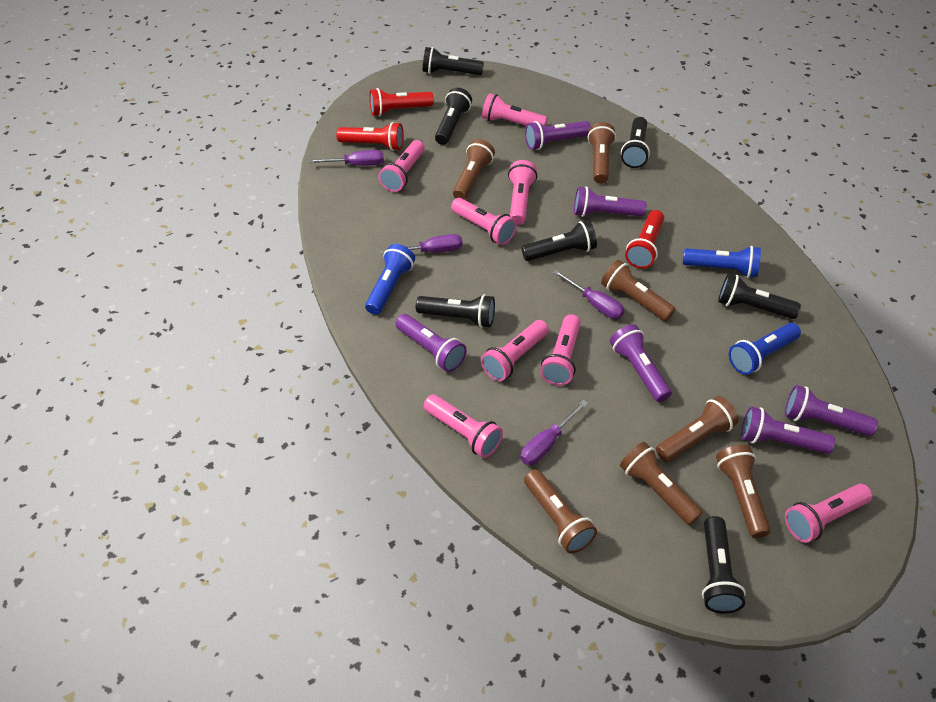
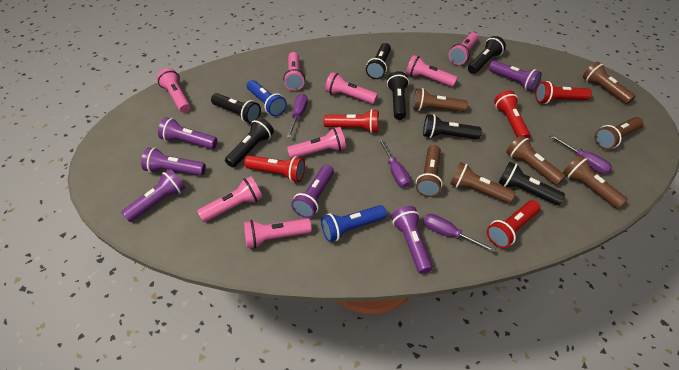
blue flashlight: [365,244,415,315] [683,246,761,278] [729,323,801,375] = 3 -> [247,80,287,116] [321,205,387,242] = 2
red flashlight: [336,122,404,151] [369,88,434,116] [625,210,664,269] = 3 -> [244,155,305,182] [324,109,379,133] [487,200,540,248] [494,91,530,138] [535,81,592,104] = 5

